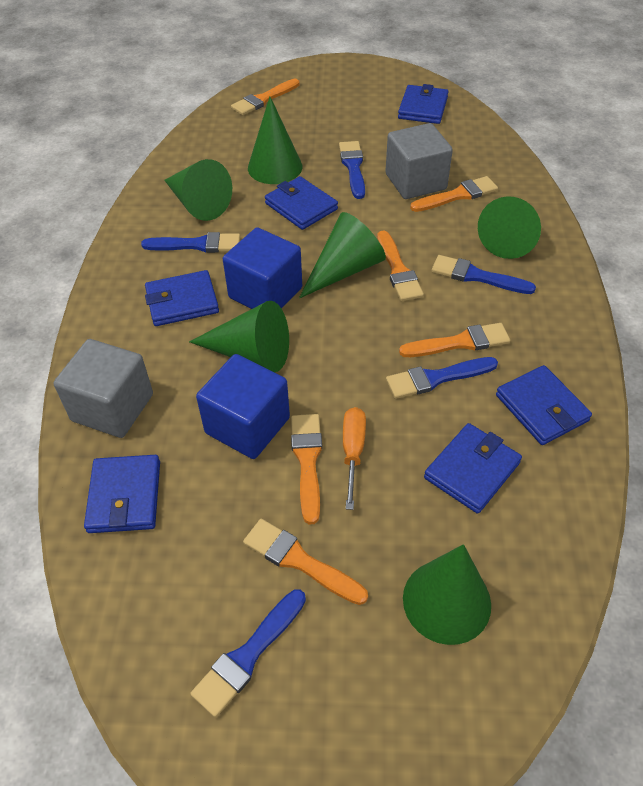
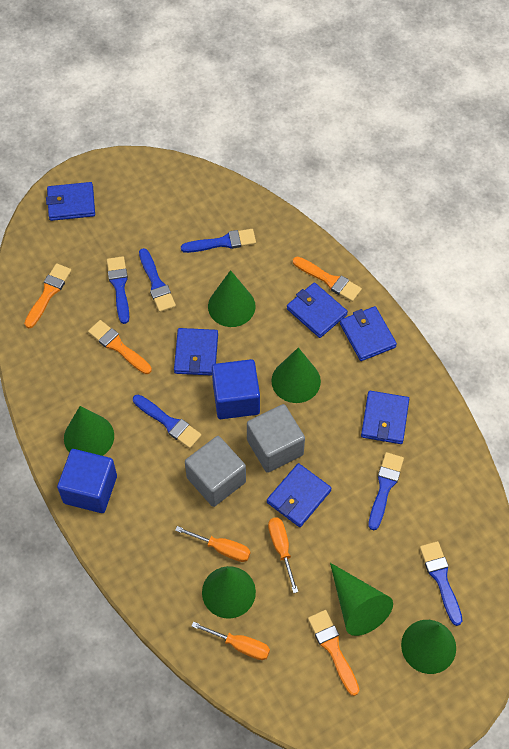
blue brush: [141,232,240,253] [190,589,306,718] [339,141,365,199] [386,357,498,399] [431,255,536,294] = 5 -> [107,256,129,324] [133,395,202,449] [139,248,176,312] [181,229,256,253] [368,452,404,530] [420,541,462,626] = 6
orange brush: [231,79,300,115] [243,519,368,605] [291,414,322,524] [377,230,424,301] [399,323,510,357] [410,176,498,212] = 6 -> [24,263,72,328] [88,320,152,374] [293,256,362,302] [308,610,359,696] = 4
orange screwdriver: [343,407,366,510] = 1 -> [175,526,251,562] [191,622,270,660] [268,517,298,593] = 3

